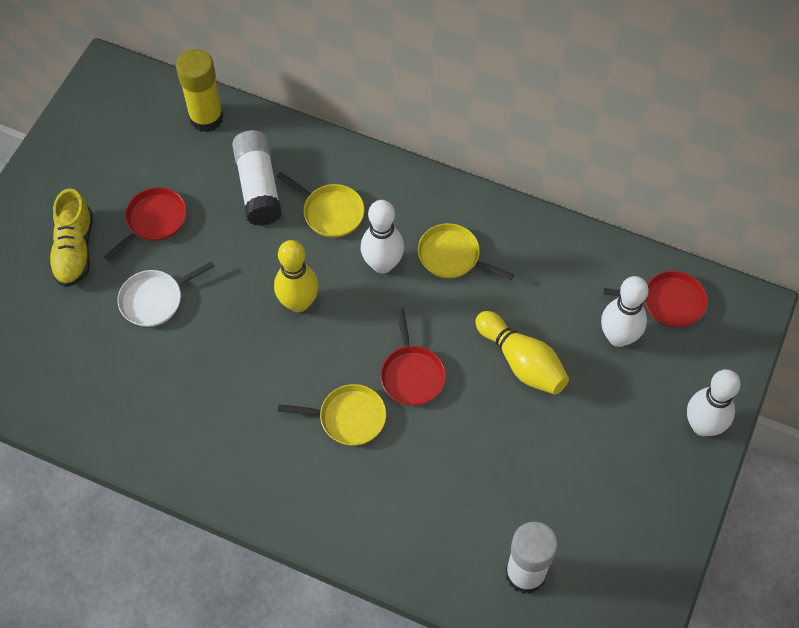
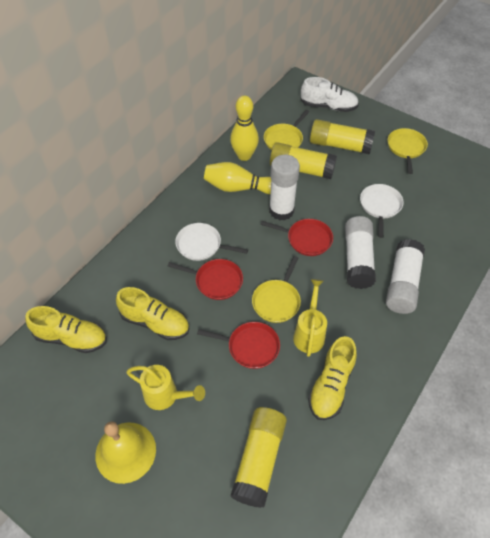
white bowling pin: [361,200,404,274] [601,276,649,347] [687,369,741,436] = 3 -> none = 0
white glue stick: [232,130,282,226] [505,521,558,594] = 2 -> [269,155,300,221] [345,216,376,289] [386,239,425,314] = 3
white pan: [118,261,215,327] = 1 -> [175,223,248,261] [360,184,404,238] = 2
white shoe: none = 0 -> [300,77,359,112] = 1
yellow bell: none = 0 -> [95,422,156,484] = 1
yellow glue stick: [176,49,224,132] = 1 -> [230,407,287,508] [270,142,337,179] [310,119,375,155] = 3
yellow shoe: [49,188,93,287] = 1 -> [25,306,107,353] [116,287,189,340] [308,336,357,420] = 3
yellow watering can: none = 0 -> [126,365,205,410] [293,279,327,357] = 2

